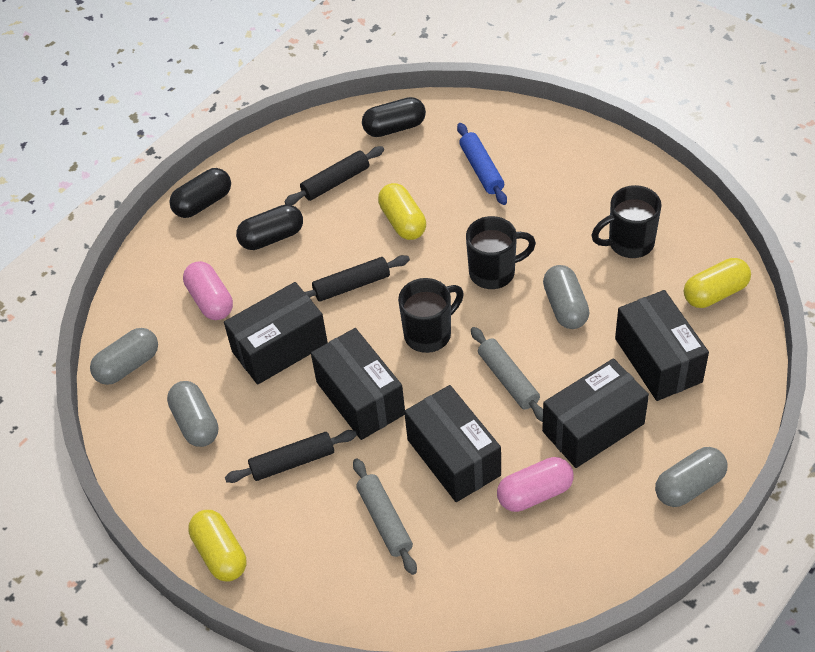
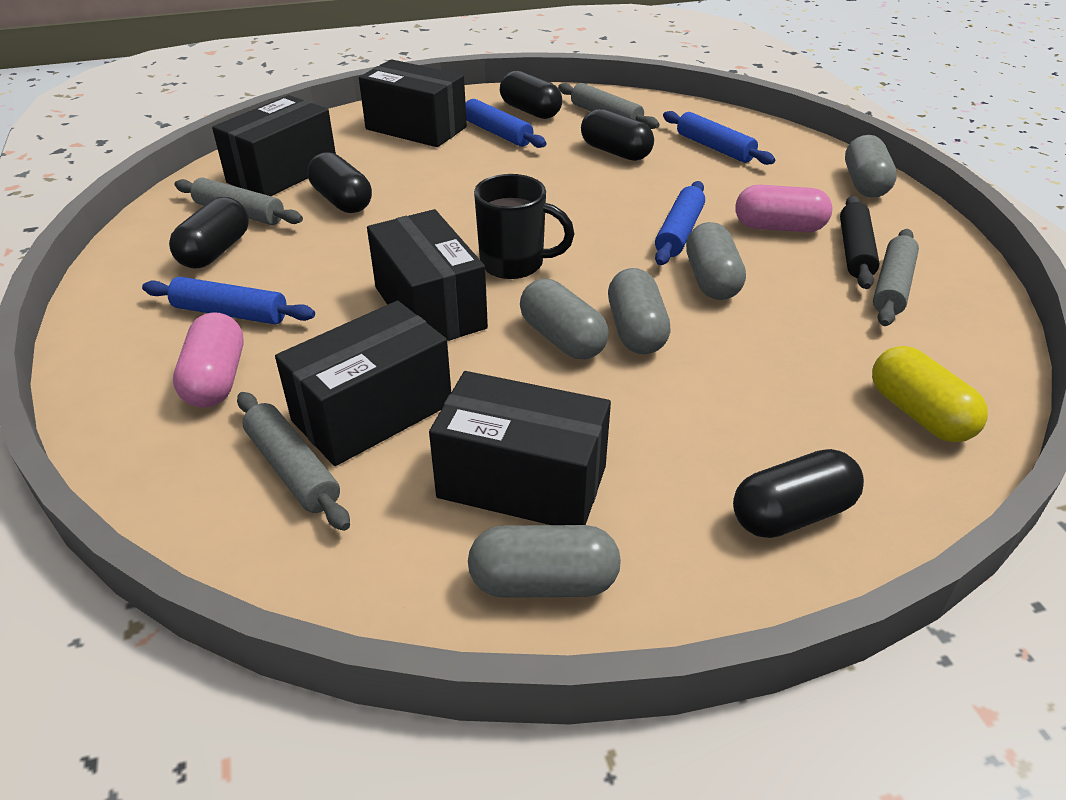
black capsule: [169,168,231,218] [236,204,303,250] [362,97,426,137] = 3 -> [169,197,249,268] [307,152,372,213] [500,70,562,119] [581,109,654,161] [733,449,864,538] = 5
black mug: [398,278,464,353] [466,216,536,289] [591,185,662,258] = 3 -> [474,174,574,279] = 1
black rolling pin: [225,430,357,483] [284,146,384,205] [305,255,410,302] = 3 -> [840,196,880,289] = 1
blue rolling pin: [457,123,507,205] = 1 -> [142,277,315,324] [465,99,546,148] [655,181,705,265] [663,111,775,165] = 4
grey capsule: [90,328,158,385] [167,381,218,447] [543,265,590,329] [655,447,728,507] = 4 -> [468,525,621,598] [520,279,609,359] [608,268,671,354] [686,222,746,300] [845,135,897,198] = 5
grey rolling pin: [353,458,417,575] [471,327,543,422] = 2 -> [174,178,303,225] [237,392,350,531] [558,83,660,129] [873,229,919,326] = 4
yellow capsule: [188,510,246,582] [378,183,426,240] [684,258,751,308] = 3 -> [872,346,988,442] = 1

